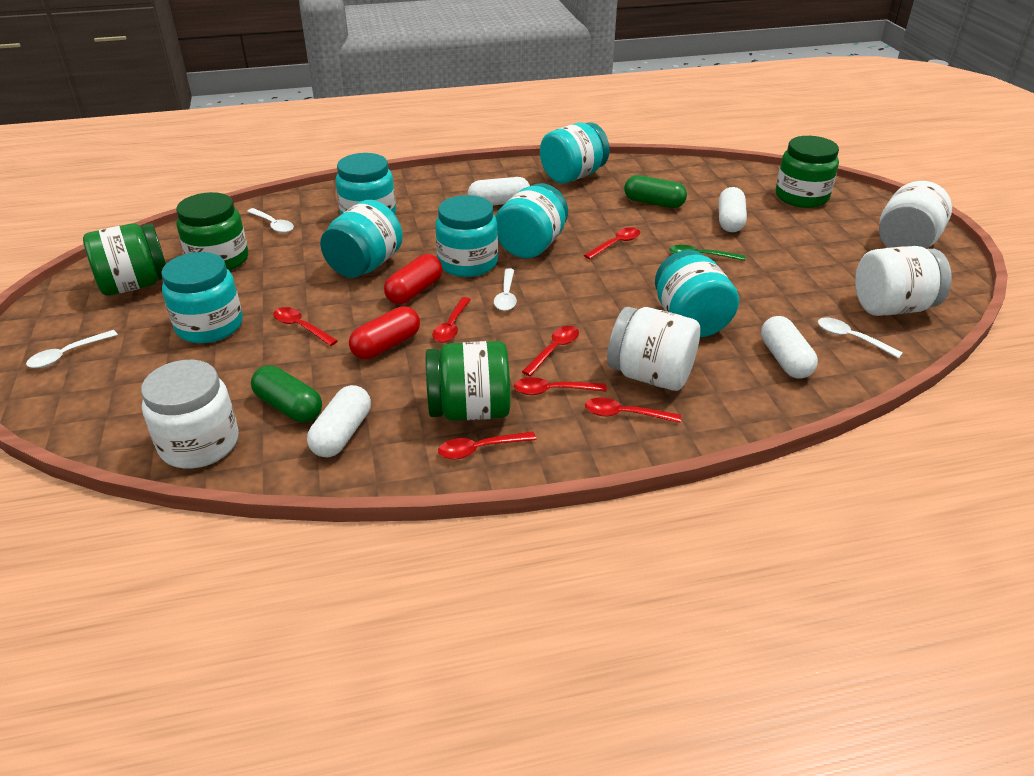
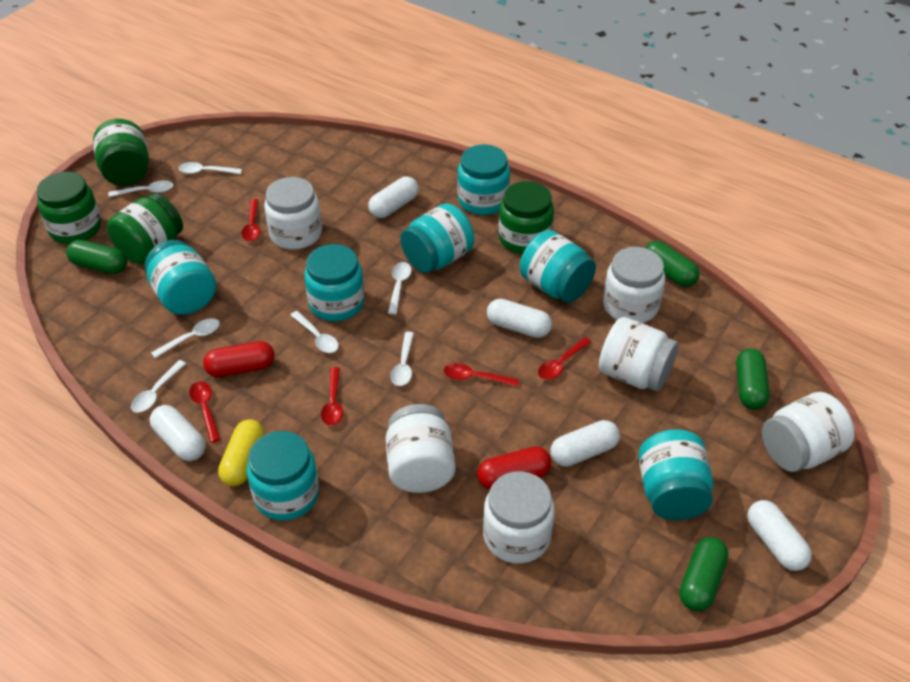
green capsule: [251,365,322,423] [624,175,687,208] = 2 -> [66,240,127,274] [645,241,700,287] [680,537,729,611] [736,348,770,410] = 4
green spoon: [669,245,745,261] = 1 -> none = 0
red spoon: [273,307,338,346] [433,297,471,343] [438,432,536,460] [514,377,607,395] [522,326,579,376] [584,227,640,259] [585,397,681,423] = 7 -> [189,381,221,443] [242,199,261,241] [321,367,343,426] [444,363,519,387] [538,337,591,380] = 5
white capsule: [307,385,371,457] [468,177,530,205] [719,187,747,232] [761,316,818,379] = 4 -> [150,405,206,461] [368,177,419,218] [487,299,552,338] [550,420,620,467] [747,500,812,571] = 5
white jar: [141,360,239,468] [607,307,700,391] [855,246,951,316] [879,181,952,249] = 4 -> [264,177,322,250] [386,404,456,493] [483,471,555,564] [599,317,679,391] [603,247,665,323] [762,392,854,472] = 6
white spoon: [26,330,118,368] [247,208,294,233] [494,268,517,311] [818,317,903,358] = 4 -> [108,180,173,197] [131,360,186,413] [151,318,220,358] [179,162,242,174] [291,311,339,353] [388,262,411,315] [390,332,414,386] = 7
yellow capsule: none = 0 -> [218,419,265,486] = 1

